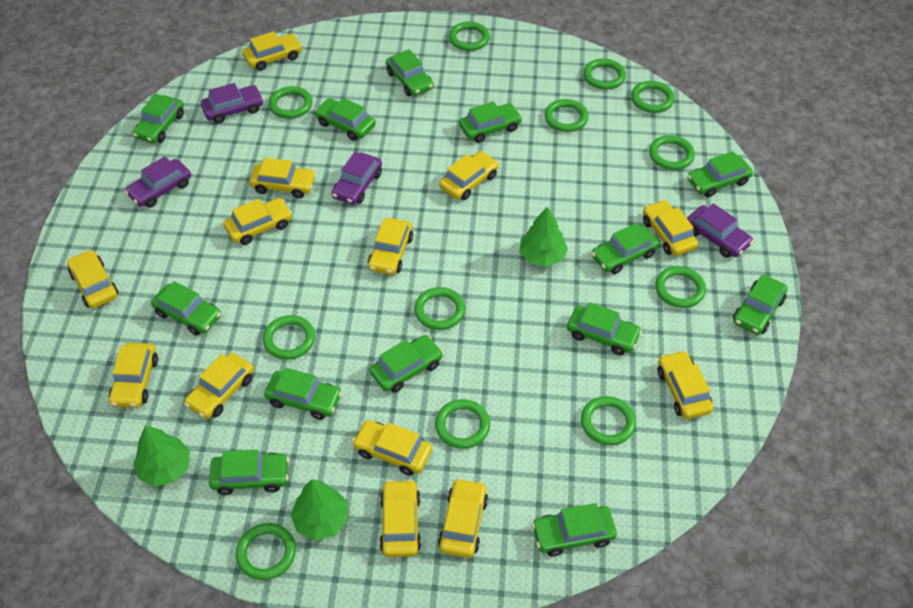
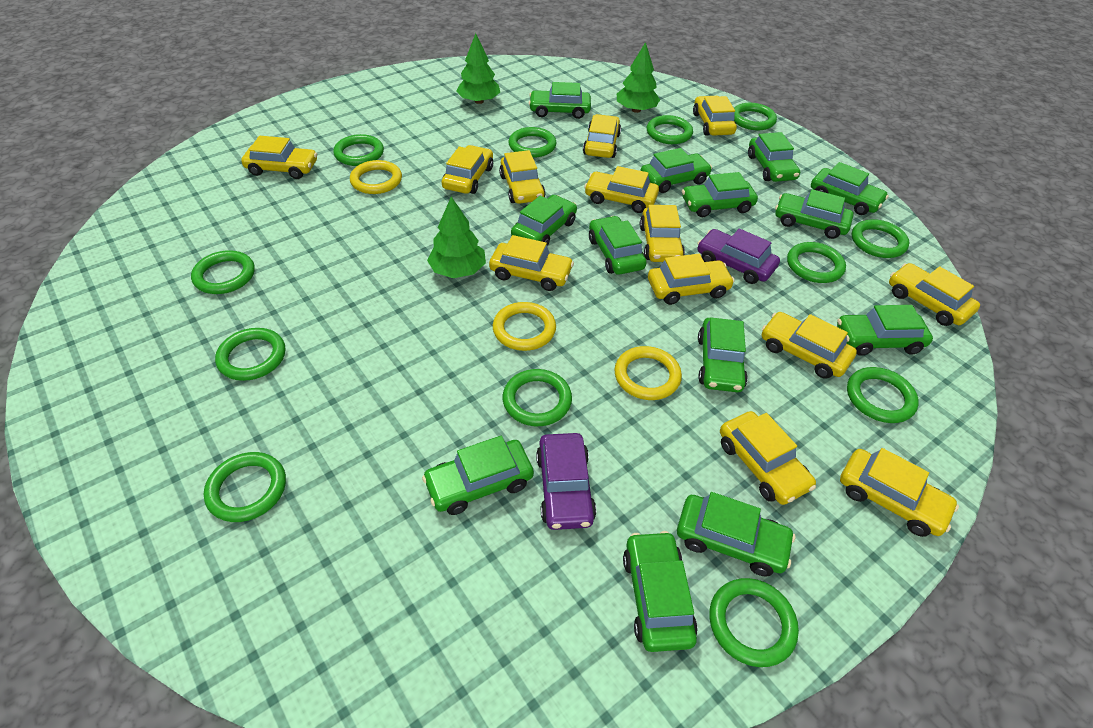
purple car: [125,156,191,208] [201,83,264,124] [331,152,382,205] [687,203,753,258] = 4 -> [536,433,596,530] [697,229,780,284] = 2
yellow ring: none = 0 -> [350,160,402,194] [493,302,556,351] [614,346,682,400] = 3

